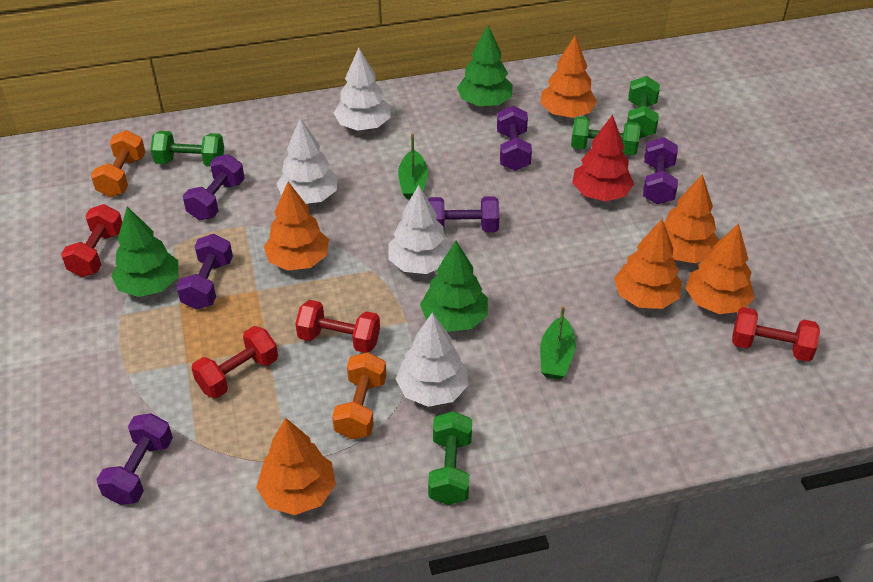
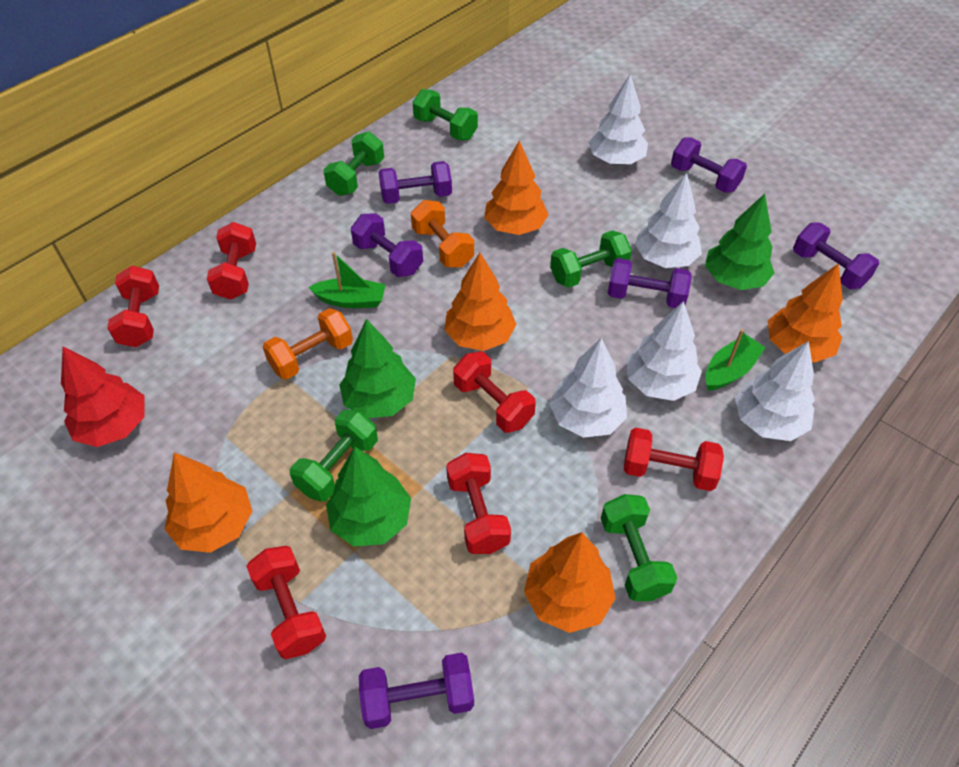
green dumbbell: [150,131,224,167] [428,411,472,505] [571,116,641,155] [627,76,660,138] = 4 -> [290,410,378,502] [323,132,384,196] [413,89,478,140] [550,230,632,288] [601,494,677,601] = 5
orange tree: [256,418,336,515] [264,182,329,271] [541,35,597,118] [614,219,682,309] [664,174,720,263] [686,223,755,314] = 6 -> [165,452,252,553] [444,253,517,351] [484,140,548,235] [524,532,616,633] [768,263,843,363] = 5
red dumbbell: [61,204,122,277] [191,326,278,398] [295,300,380,353] [732,307,820,362] = 4 -> [107,266,159,347] [207,222,256,300] [246,546,326,659] [446,453,511,554] [453,351,536,433] [624,428,724,491] = 6
white tree: [276,118,338,204] [334,48,391,131] [388,185,451,274] [396,312,468,407] = 4 -> [549,338,627,438] [589,74,648,165] [626,301,702,401] [635,173,702,268] [735,341,815,441] = 5

